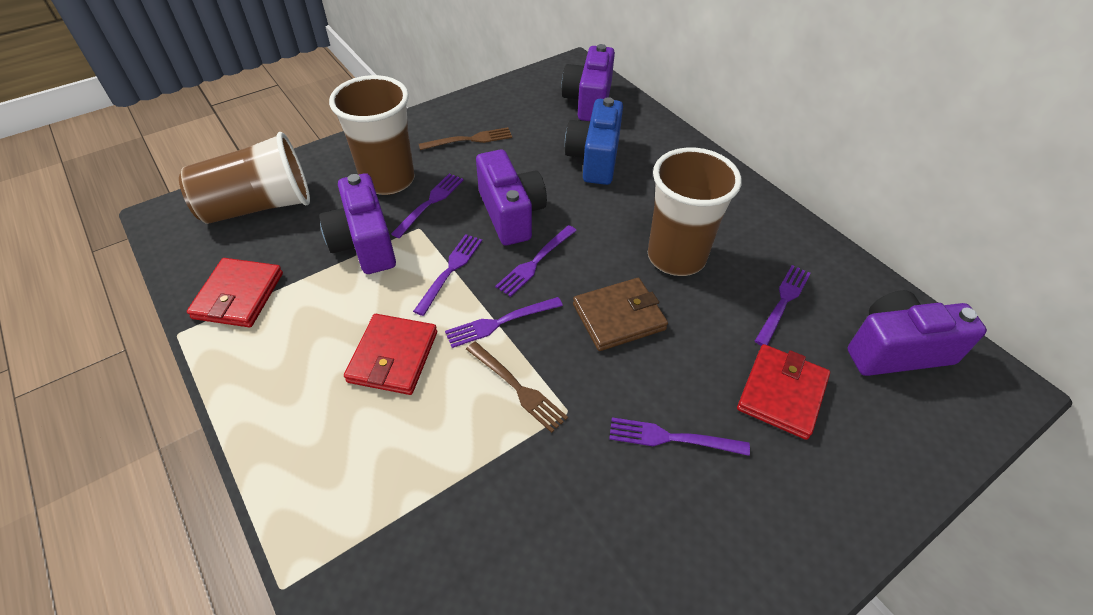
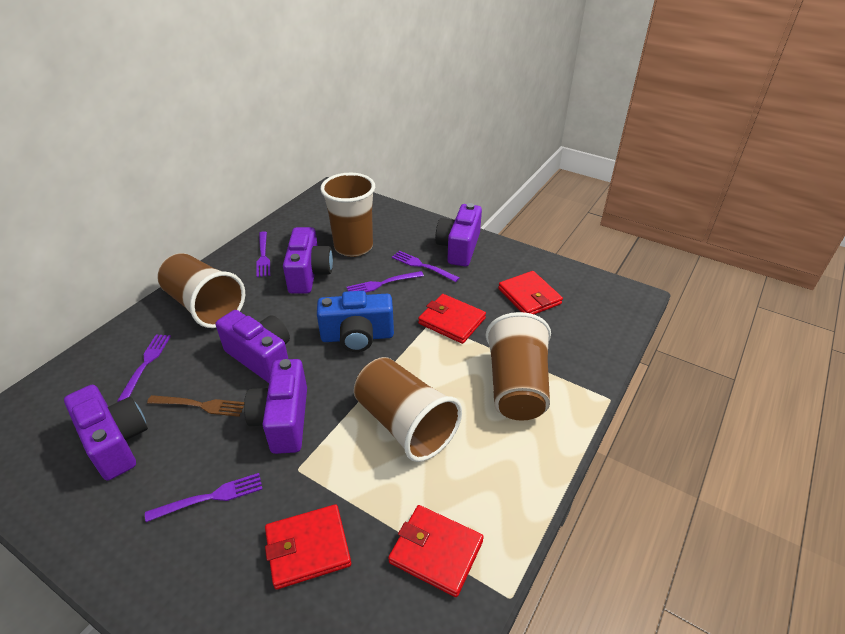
brown cup: [179,132,310,224] [329,75,415,195] [648,148,742,276] = 3 -> [157,253,245,328] [320,173,375,257] [354,357,462,462] [486,312,551,421] = 4
brown fork: [419,127,512,150] [466,342,568,433] = 2 -> [147,395,244,417] = 1
brown wallet: [573,278,668,351] = 1 -> none = 0
purple camera: [319,173,396,274] [476,150,547,245] [561,44,615,121] [847,290,987,376] = 4 -> [64,385,148,481] [216,310,290,383] [244,359,307,454] [283,227,333,294] [435,203,482,267] = 5
purple fork: [391,173,464,238] [413,234,482,316] [445,297,563,348] [495,225,577,297] [609,417,750,456] [755,265,811,346] = 6 -> [117,334,171,402] [145,473,263,522] [257,231,270,277] [347,271,424,293] [392,251,459,282] = 5
red wallet: [187,258,283,327] [344,314,437,395] [737,344,830,440] = 3 -> [265,504,351,590] [388,505,484,597] [418,294,486,344] [498,271,563,315] = 4

